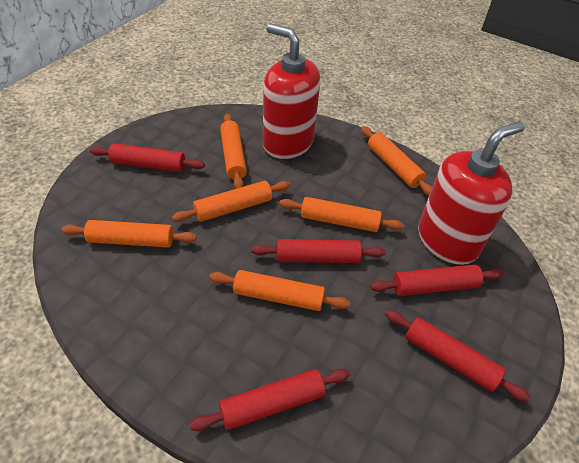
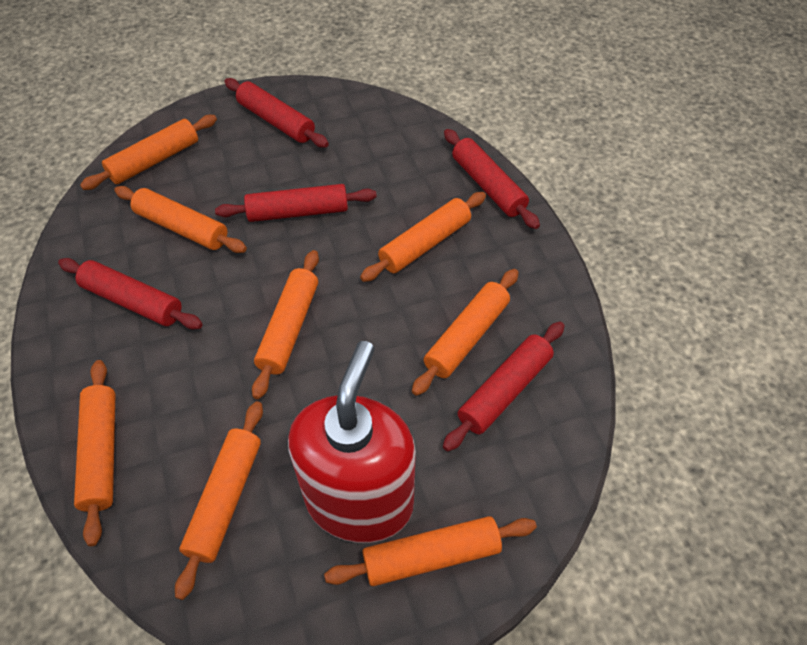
orange rolling pin: [61,220,197,248] [172,181,290,222] [209,270,351,311] [220,113,247,189] [279,197,404,232] [361,126,432,196] = 6 -> [74,360,116,546] [80,115,217,190] [114,186,247,253] [175,401,263,600] [252,250,319,399] [324,516,537,586] [360,192,486,282] [412,269,519,396] = 8
red soap dispenser: [263,24,320,159] [418,121,525,265] = 2 -> [288,341,416,543] = 1

